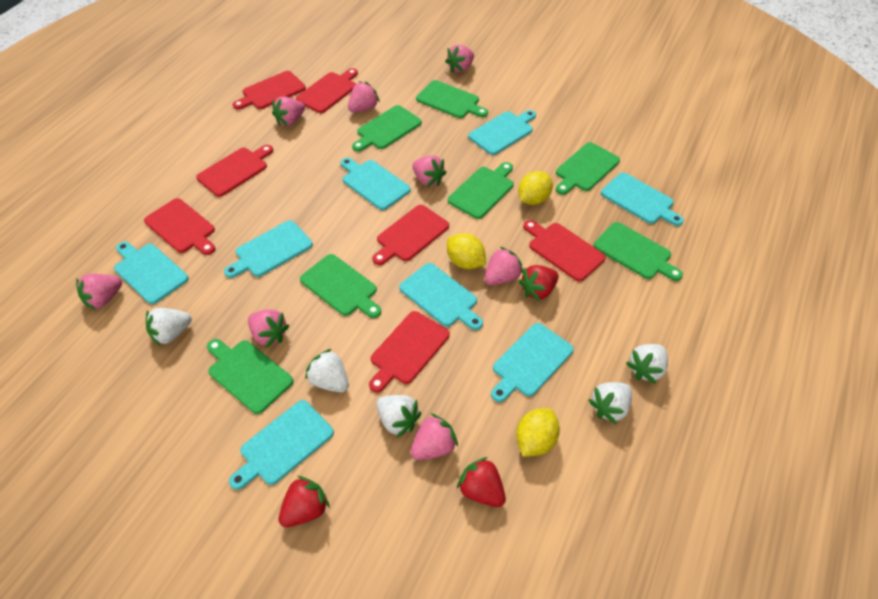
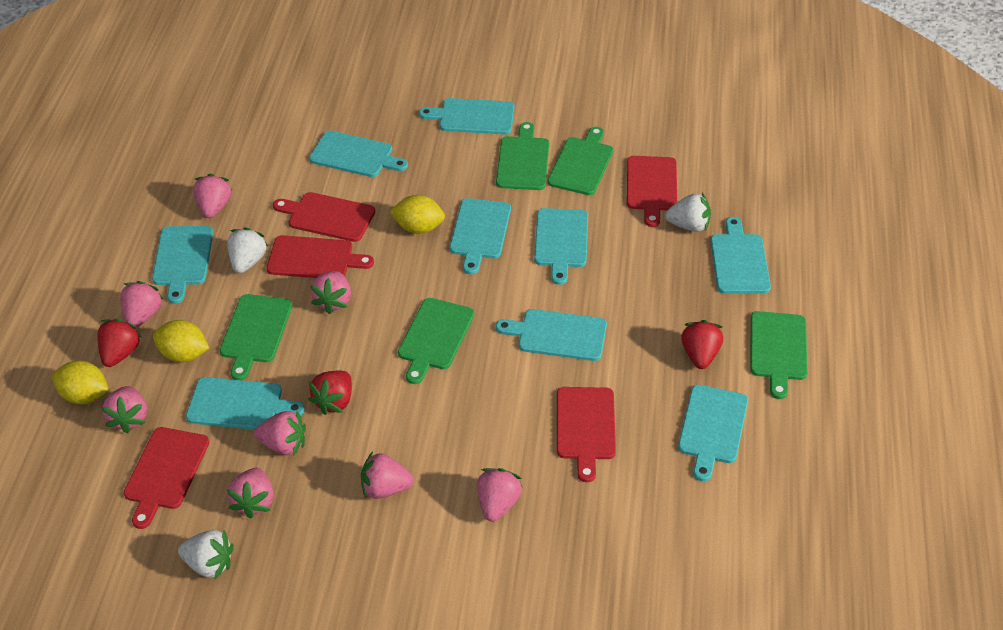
green cutting board: [207,339,293,414] [300,254,381,318] [352,105,422,152] [416,80,488,118] [448,162,514,219] [556,142,620,195] [594,222,683,281] = 7 -> [220,294,292,380] [398,298,474,384] [496,122,549,190] [547,127,613,195] [750,311,807,399] = 5
red cutting board: [144,198,215,255] [196,145,273,197] [233,71,306,110] [296,68,358,113] [369,311,450,393] [372,205,449,265] [523,220,606,282] = 7 -> [124,427,209,529] [266,235,374,278] [273,192,375,242] [557,387,616,482] [627,156,677,227] = 5
turquoise cutting board: [114,241,189,304] [224,220,313,278] [229,400,334,490] [341,158,411,210] [399,263,483,330] [468,110,536,155] [491,323,574,402] [601,172,684,226] = 8 -> [152,226,213,304] [186,377,305,430] [309,131,408,177] [419,98,514,134] [450,198,511,274] [496,309,607,361] [534,208,588,285] [678,385,748,481] [710,217,771,294] = 9
white strawberry: [146,308,192,346] [305,349,349,392] [376,395,421,438] [589,382,632,425] [626,344,668,384] = 5 -> [178,530,234,579] [227,227,268,273] [665,193,711,232] = 3

